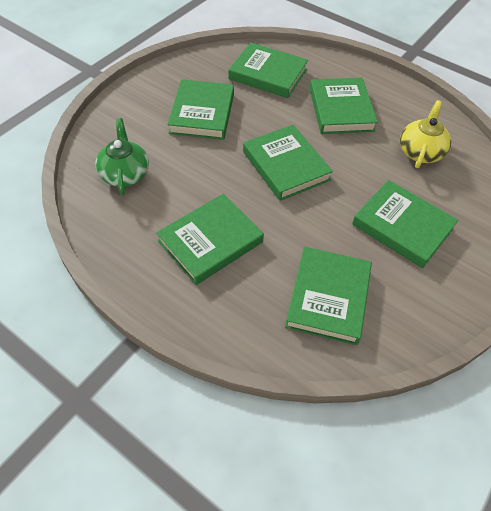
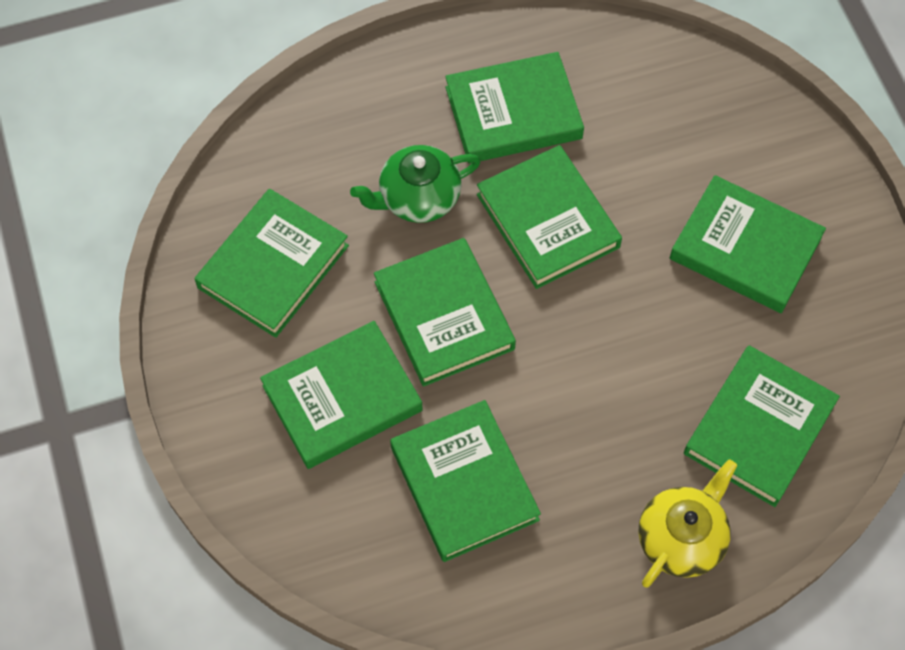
green book: [156,194,264,285] [167,79,234,140] [229,42,308,98] [243,125,333,201] [285,247,372,345] [310,78,378,134] [352,180,458,268] = 7 -> [194,189,349,338] [260,321,423,469] [374,238,516,387] [390,400,541,562] [445,52,584,163] [477,145,622,289] [670,175,826,313] [684,345,840,507] = 8

